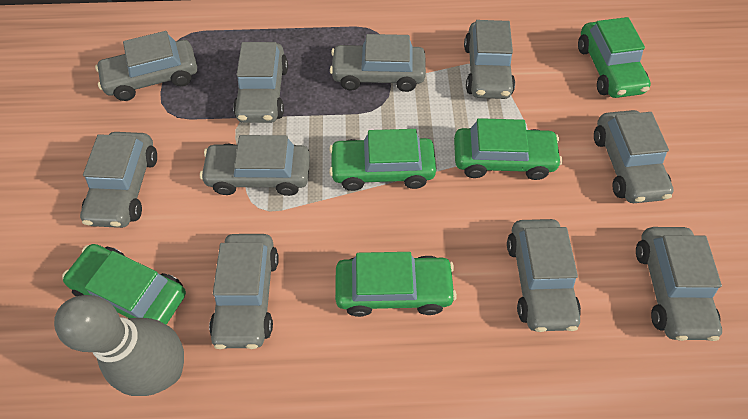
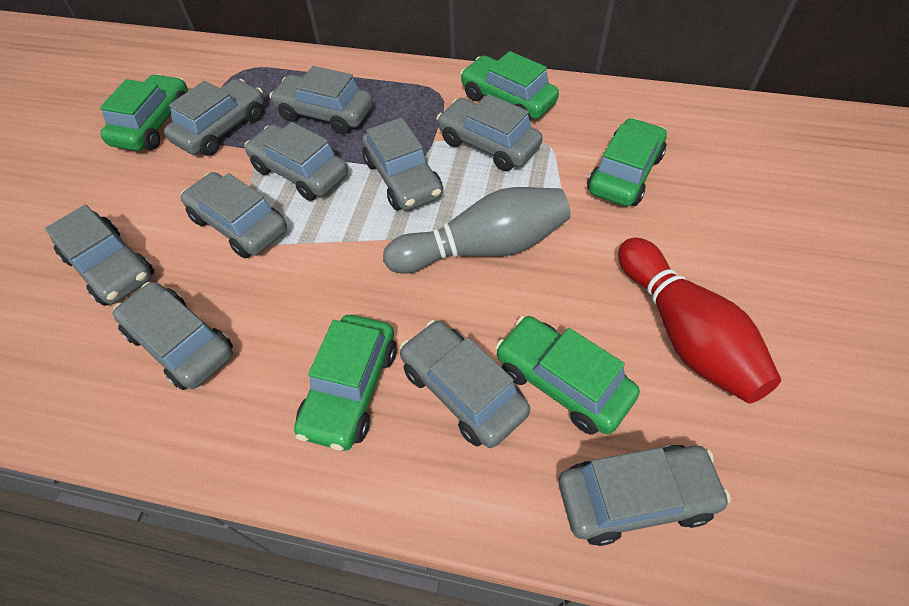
red bowling pin: none = 0 -> [618,237,781,404] = 1

